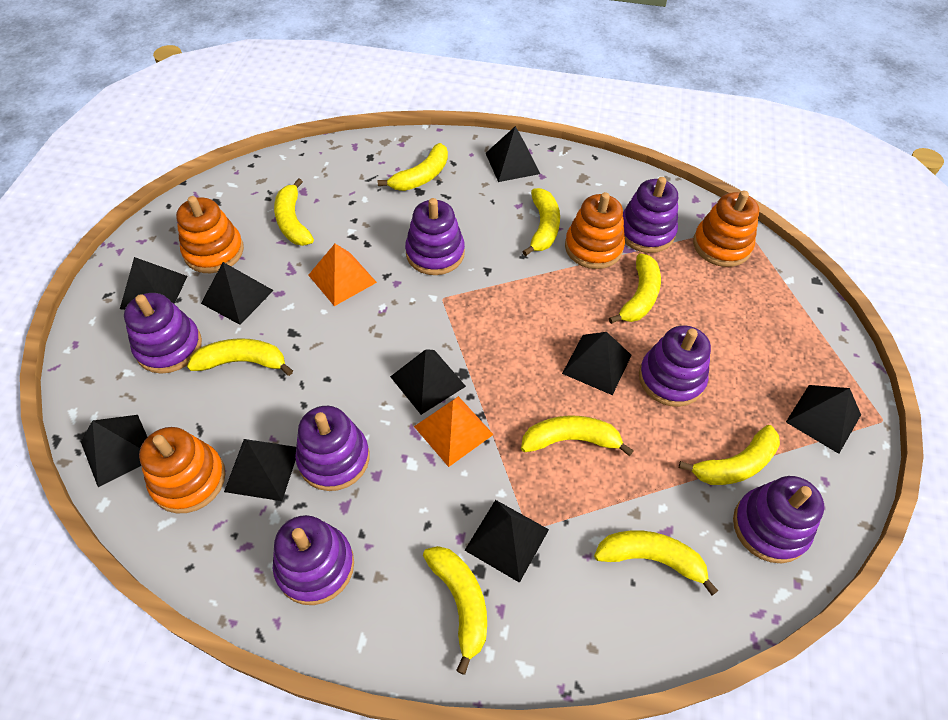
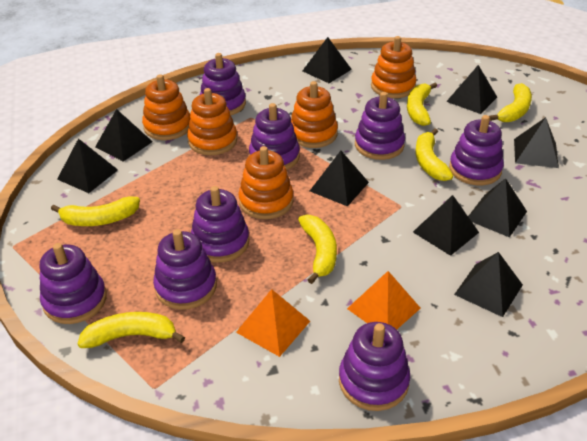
orange stacking toy: [139,427,226,513] [176,196,244,273] [565,192,625,269] [693,191,759,267] = 4 -> [142,74,190,140] [187,88,237,155] [238,146,293,219] [291,81,338,148] [371,36,417,98] = 5
purple stacking toy: [124,293,202,374] [273,515,354,605] [295,406,370,491] [405,198,465,275] [623,177,678,253] [639,325,711,407] [733,476,824,563] = 7 -> [39,243,107,324] [153,229,217,310] [191,186,249,262] [200,53,246,115] [249,103,300,170] [339,322,410,411] [355,92,405,160] [449,115,504,185] = 8
yellow banana: [187,338,293,376] [274,178,314,246] [378,143,448,191] [423,546,487,675] [521,416,634,456] [522,188,560,256] [594,531,718,596] [609,253,661,324] [679,425,780,485] = 9 -> [51,196,140,226] [77,312,185,348] [298,215,337,284] [407,83,437,126] [415,129,453,181] [489,83,532,122] = 6

